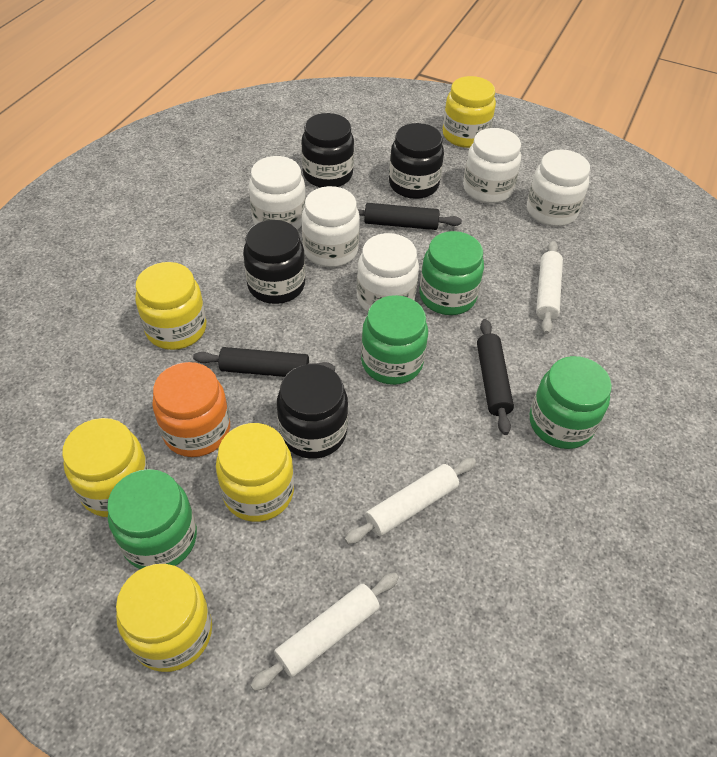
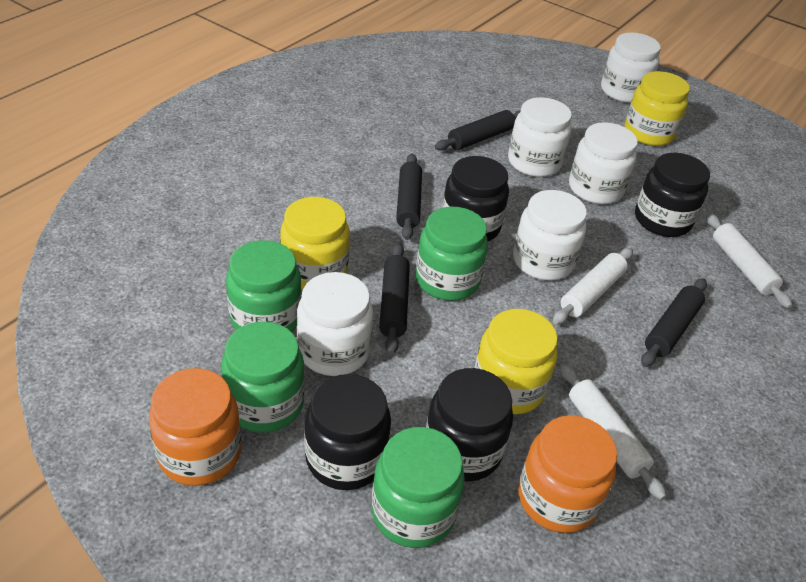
black rolling pin: [193,347,335,377] [358,203,462,230] [477,319,514,435] = 3 -> [379,243,410,355] [396,154,422,240] [434,110,521,151] [641,278,707,367] = 4
orange jar: [152,362,230,457] = 1 -> [149,368,241,486] [518,415,617,533] = 2
yellow jar: [62,418,150,517] [116,564,212,672] [135,262,206,350] [216,423,294,522] [443,76,496,148] = 5 -> [280,197,350,290] [475,309,558,414] [625,71,690,146] = 3

